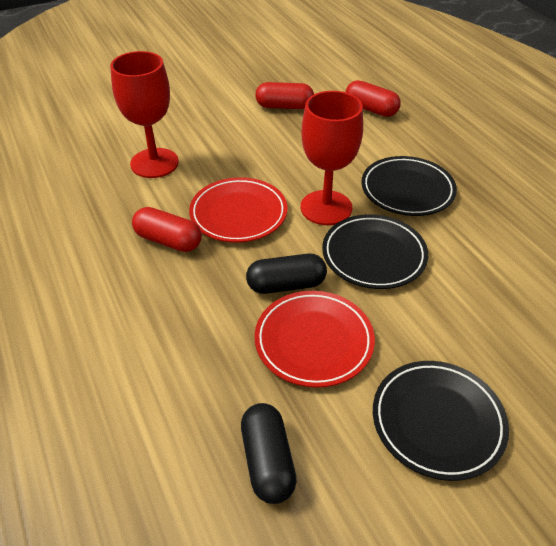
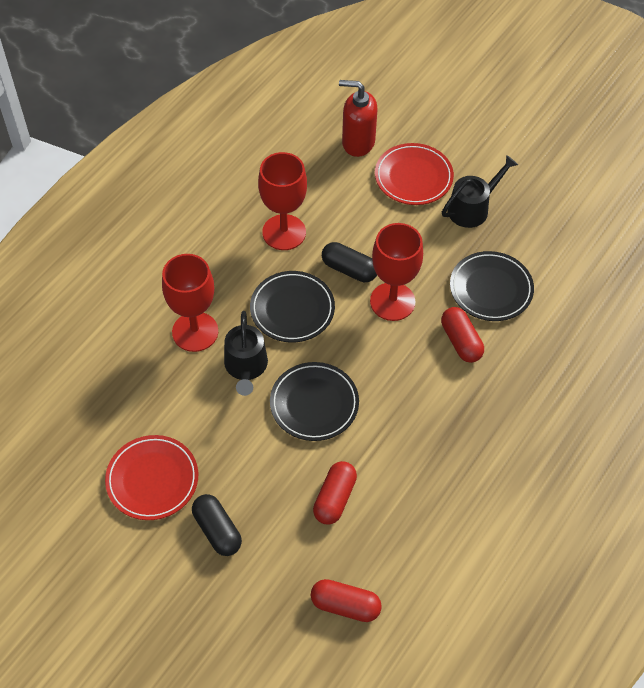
black watering can: none = 0 -> [224,311,268,396] [442,155,518,228] = 2
red goblet: [110,51,179,178] [301,91,363,225] = 2 -> [162,254,218,352] [258,152,307,250] [370,223,423,321] = 3
red soap dispenser: none = 0 -> [339,80,378,157] = 1

